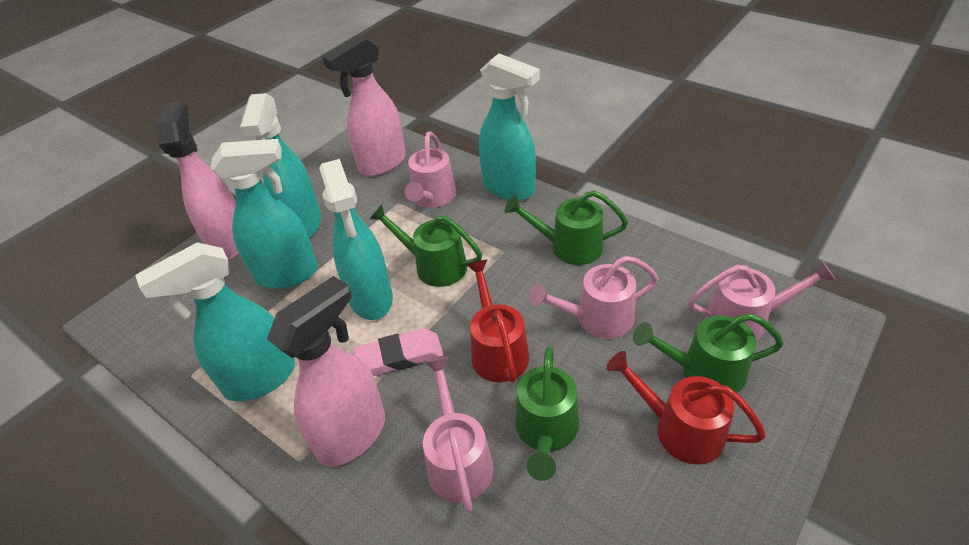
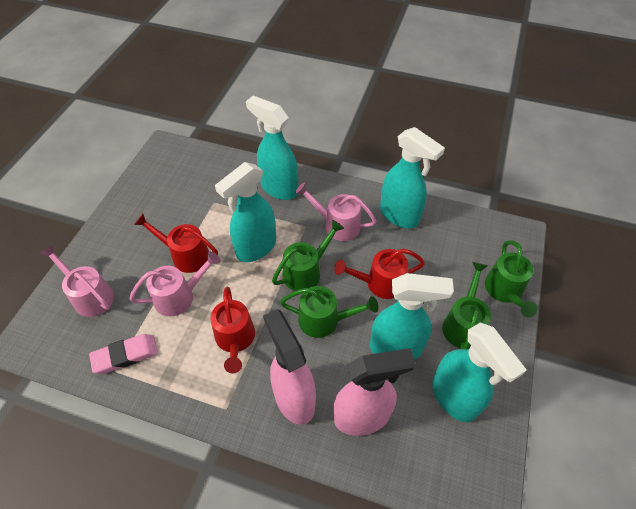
pink spray bottle: [155,101,239,260] [267,276,385,467] [322,35,406,176] = 3 -> [263,309,316,425] [333,348,416,436] = 2
pink watering can: [405,131,456,208] [423,357,494,513] [529,256,659,339] [689,260,836,341] = 4 -> [40,244,114,317] [129,251,221,316] [295,183,376,241] = 3
red watering can: [467,260,529,383] [606,351,766,465] = 2 -> [134,214,218,273] [211,286,255,373] [334,249,425,299] = 3

